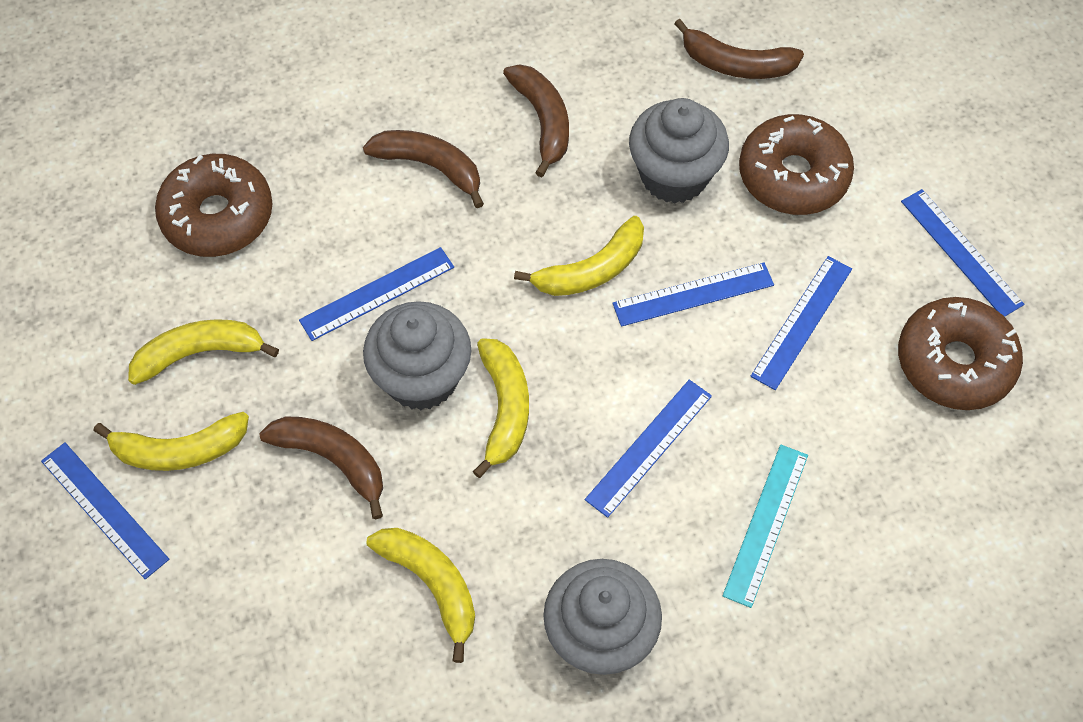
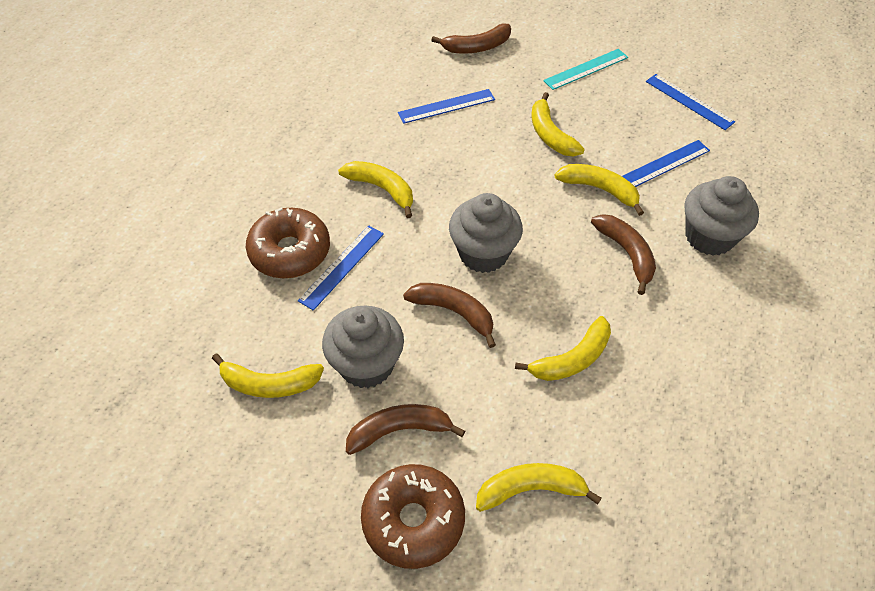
blue ruler: [41,442,169,579] [299,247,454,341] [585,380,712,518] [612,263,774,327] [751,256,852,390] [901,189,1024,317] = 6 -> [298,225,384,311] [398,89,495,124] [622,140,710,187] [646,74,735,130] = 4
brown donut: [155,154,273,257] [739,114,854,215] [898,297,1023,410] = 3 -> [246,207,330,278] [361,464,465,569] = 2
yellow banana: [94,412,249,471] [128,319,279,385] [367,528,475,663] [473,338,529,478] [514,216,644,296] = 5 -> [212,354,324,398] [338,161,413,218] [476,463,602,512] [515,316,611,381] [532,92,585,157] [554,164,644,216] = 6

